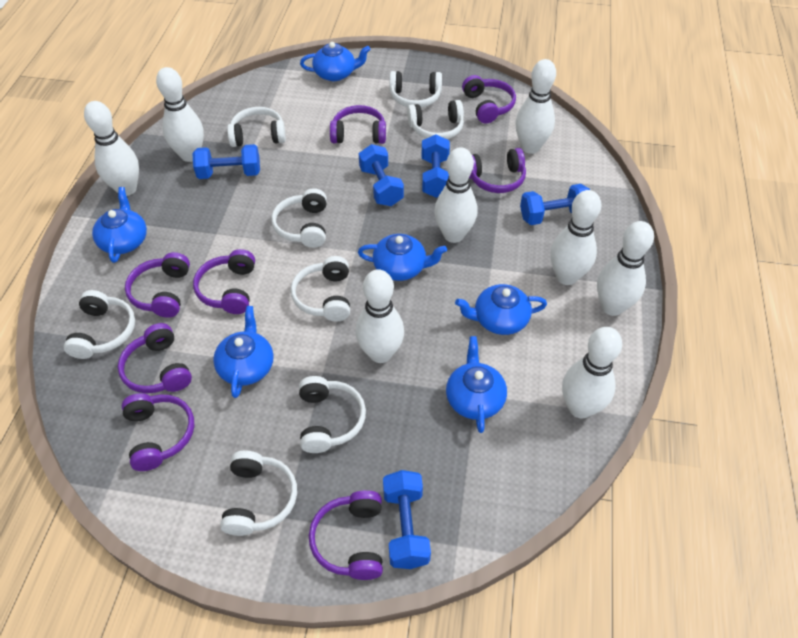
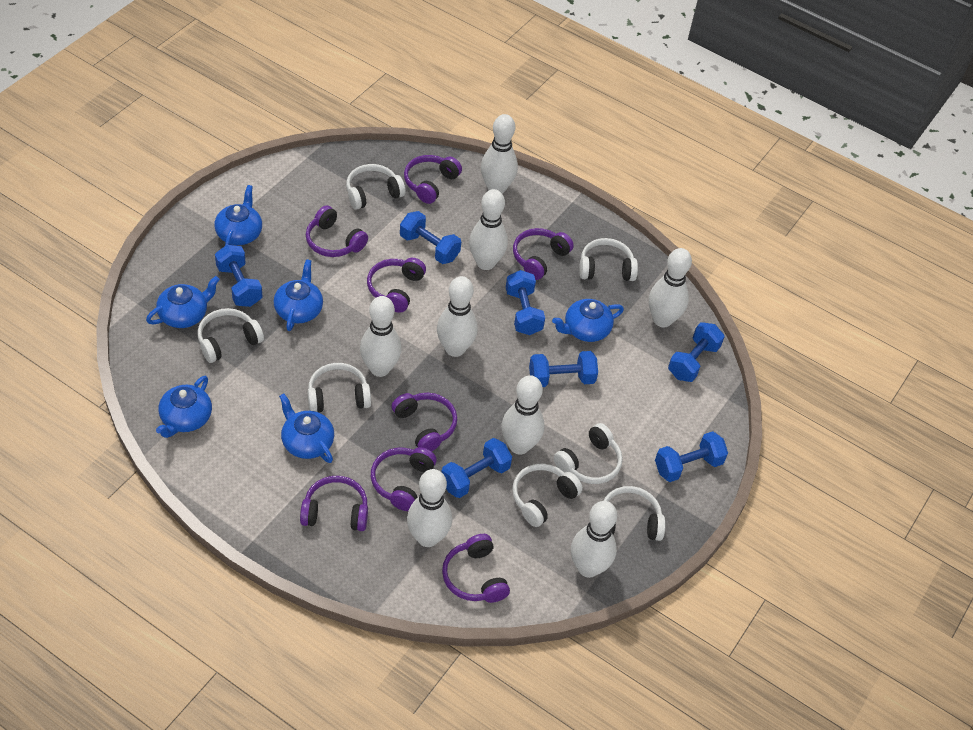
blue dumbbell: [192,144,260,179] [359,144,404,206] [383,470,431,569] [422,134,450,198] [520,184,590,225] = 5 -> [215,245,263,307] [400,211,461,264] [441,438,512,498] [506,270,545,335] [529,351,598,387] [655,431,728,482] [668,322,725,382] = 7
white headphones: [64,290,135,359] [220,450,297,536] [227,107,286,147] [271,188,327,248] [291,256,350,322] [299,376,366,453] [389,71,442,108] [407,100,464,139] = 8 -> [197,308,264,363] [308,363,371,413] [346,164,405,210] [512,463,583,527] [554,423,623,484] [579,238,638,281] [604,486,666,541] = 7

